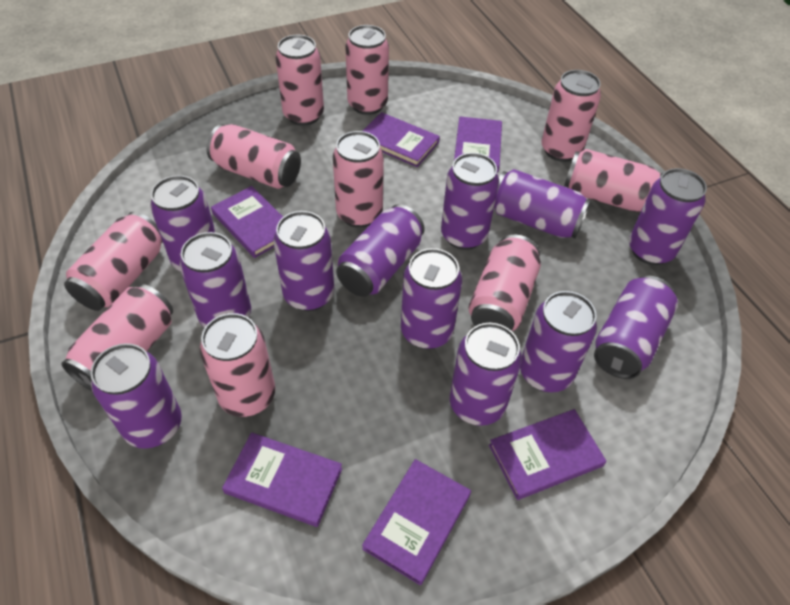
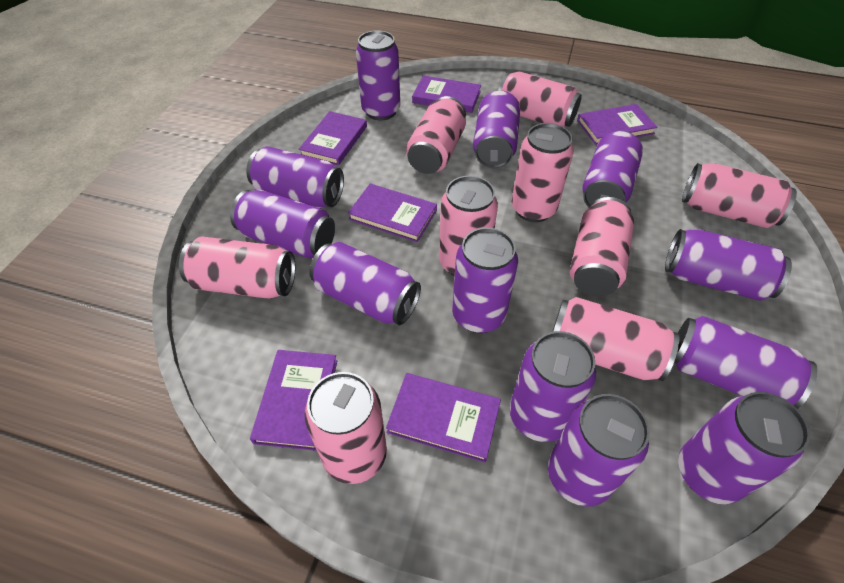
pink can: [61,284,173,391] [64,212,163,311] [200,313,275,417] [206,124,301,189] [275,35,324,126] [333,131,384,228] [345,25,389,115] [468,235,541,331] [541,70,601,162] [564,149,662,212] = 10 -> [179,236,296,299] [305,372,387,484] [406,96,466,174] [439,176,498,277] [498,72,582,127] [512,123,573,222] [552,297,679,381] [570,197,634,296] [682,163,797,228] = 9

